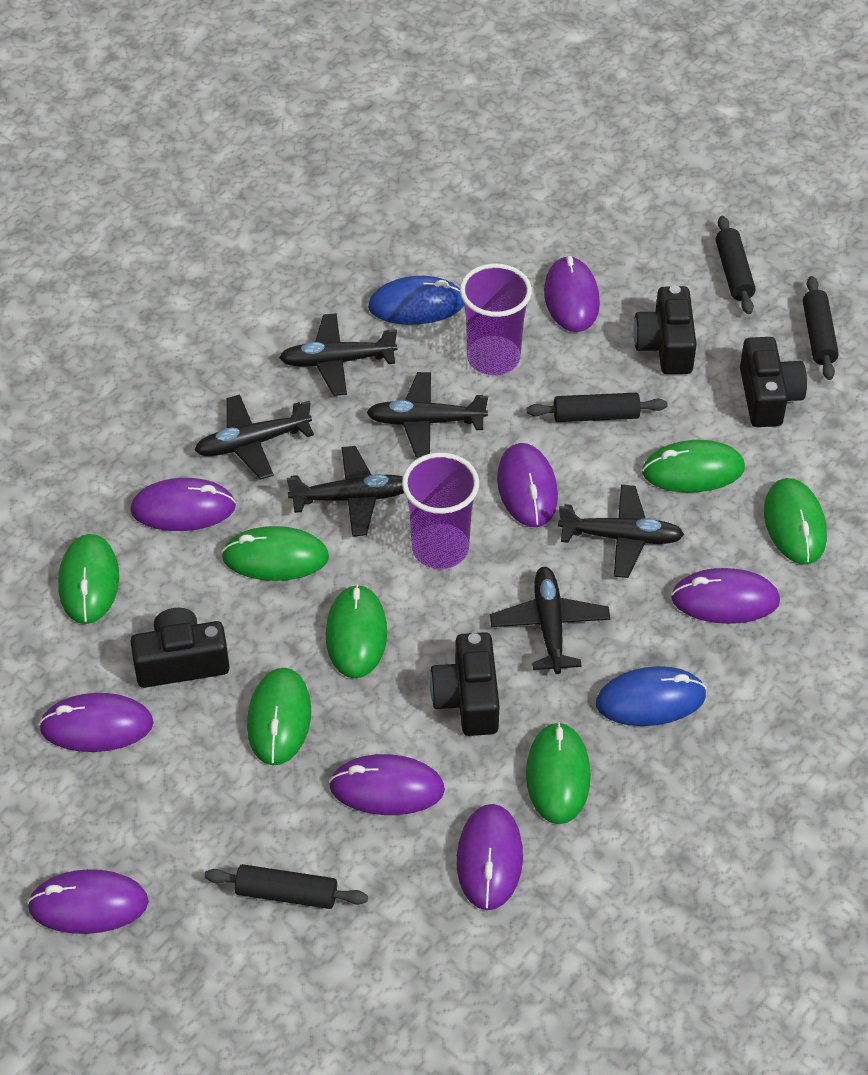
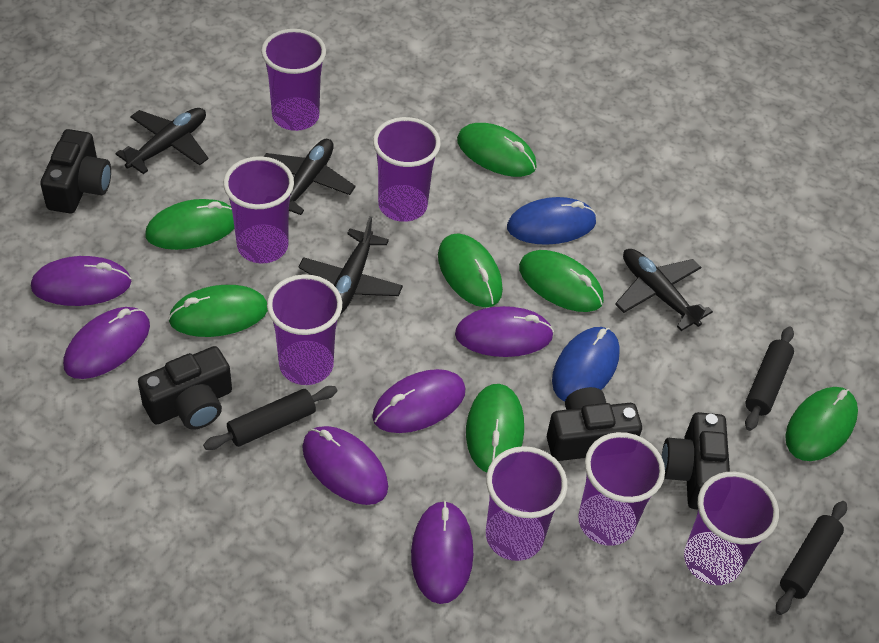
black plane: [194,395,314,480] [279,313,398,396] [287,446,404,537] [366,372,488,458] [490,567,610,674] [558,485,684,578] = 6 -> [115,108,209,174] [264,139,356,215] [299,217,403,314] [615,249,713,331] = 4
black rolling pin: [204,864,368,909] [526,393,668,422] [716,216,756,314] [803,276,839,380] = 4 -> [203,386,337,450] [745,327,794,431] [776,501,847,615] = 3
purple cup: [402,453,479,569] [460,263,532,375] = 2 -> [223,156,294,263] [261,29,326,131] [267,274,342,385] [373,117,441,222] [486,446,567,561] [578,432,665,546] [684,472,779,585] = 7
purple mouse: [27,869,149,934] [39,693,154,752] [130,478,236,531] [329,754,445,815] [457,804,523,910] [497,443,558,527] [544,256,600,332] [671,568,780,624] = 8 -> [31,256,131,306] [63,307,150,379] [302,426,388,505] [372,369,466,433] [411,501,473,604] [455,306,554,357] = 6

